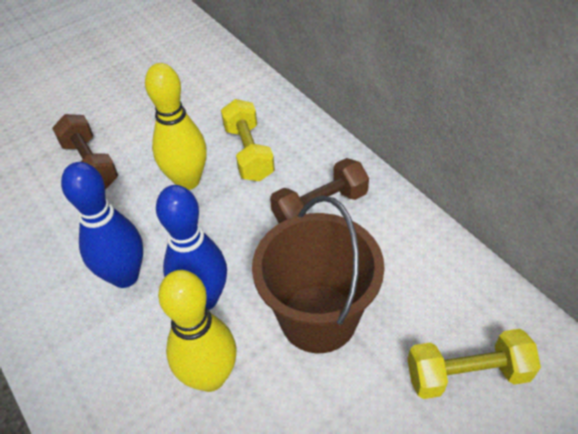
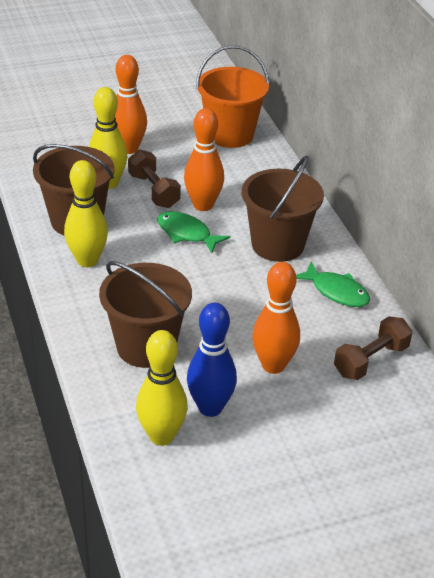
blue bowling pin: [61,162,143,288] [156,185,227,310] = 2 -> [187,303,237,417] = 1
brown bucket: [252,196,385,353] = 1 -> [33,144,114,236] [99,261,192,368] [242,156,324,262] = 3
green fish: none = 0 -> [157,211,230,253] [296,262,370,307] = 2
orange bowling pin: none = 0 -> [115,55,147,154] [184,108,224,211] [252,262,300,374] = 3
orange bucket: none = 0 -> [196,45,269,148] = 1
yellow bowling pin: [145,63,207,190] [158,270,237,392] = 2 -> [64,160,108,267] [89,87,127,189] [136,330,188,446] = 3
yellow dumbbell: [221,99,275,181] [407,329,541,399] = 2 -> none = 0

